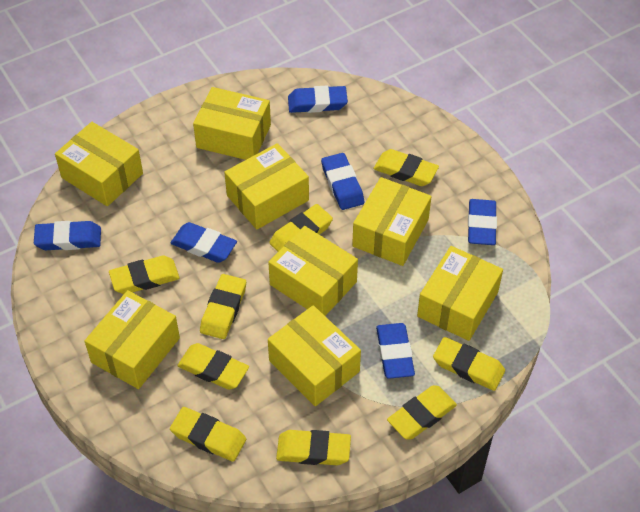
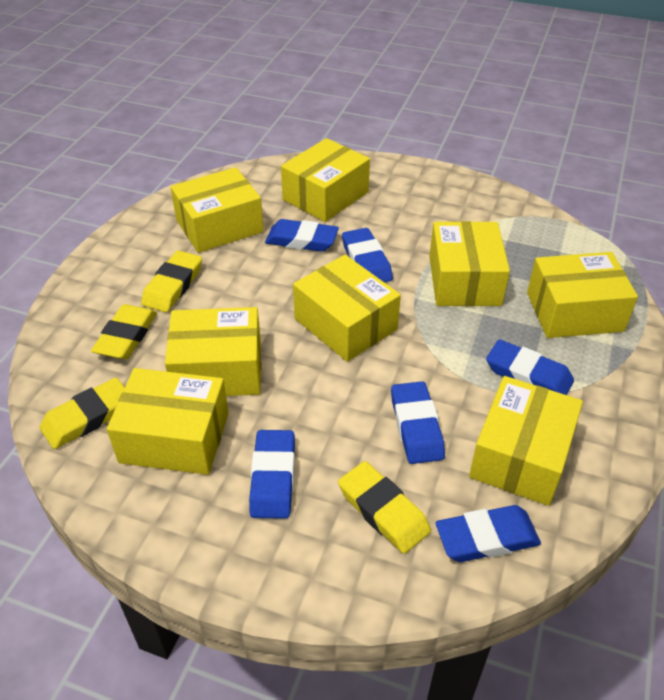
yellow eraser: [109,256,180,294] [170,407,246,462] [177,343,249,390] [200,274,246,339] [269,204,333,252] [276,430,351,465] [374,149,439,186] [387,385,457,440] [433,337,505,391] = 9 -> [40,378,125,449] [91,304,157,359] [141,250,202,312] [338,461,431,554] = 4

